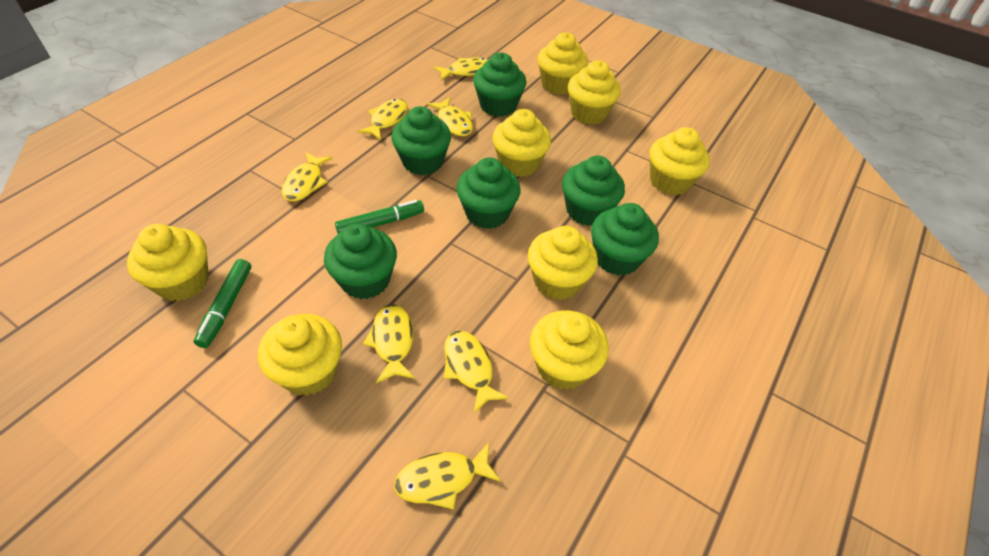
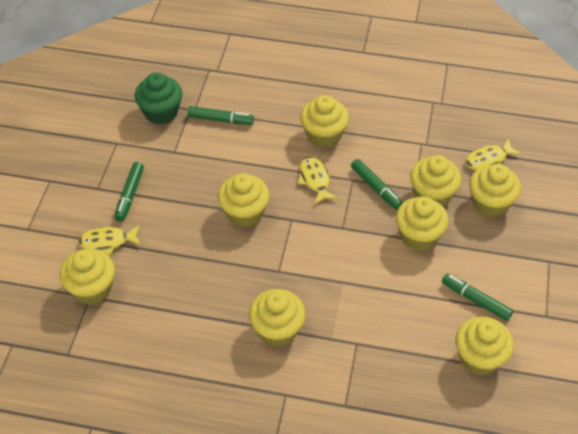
green cupcake: [324,223,397,299] [391,106,451,175] [456,157,521,229] [473,52,526,117] [562,156,625,226] [591,203,659,276] = 6 -> [135,72,182,125] = 1
green marker: [194,259,251,348] [335,200,424,234] = 2 -> [114,162,144,222] [188,106,254,125] [351,159,403,210] [442,274,513,321] = 4
yellow fish: [282,152,333,202] [357,99,408,140] [363,304,415,383] [394,442,501,510] [427,97,473,137] [434,58,488,81] [444,330,509,413] = 7 -> [78,225,141,256] [298,157,338,205] [465,139,522,170] = 3

